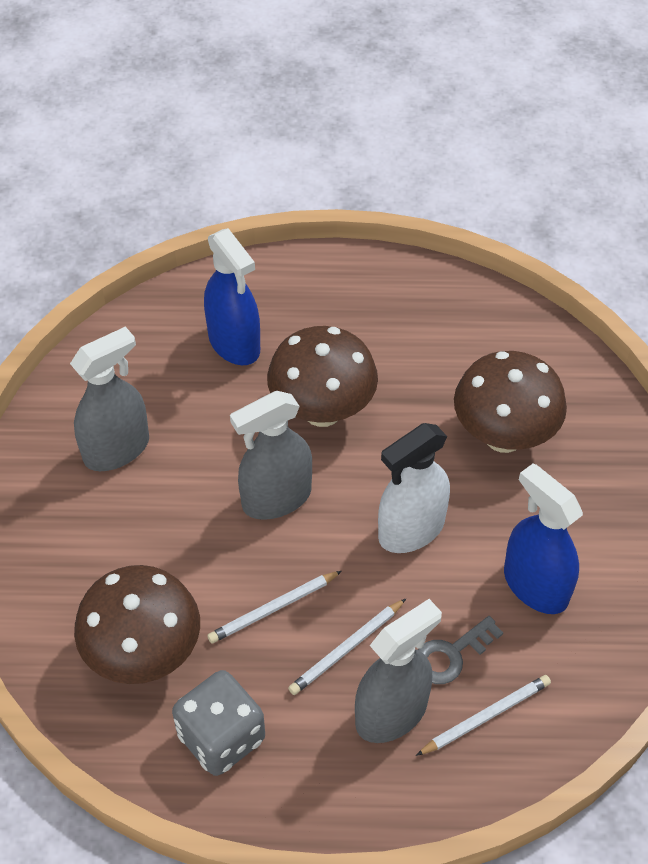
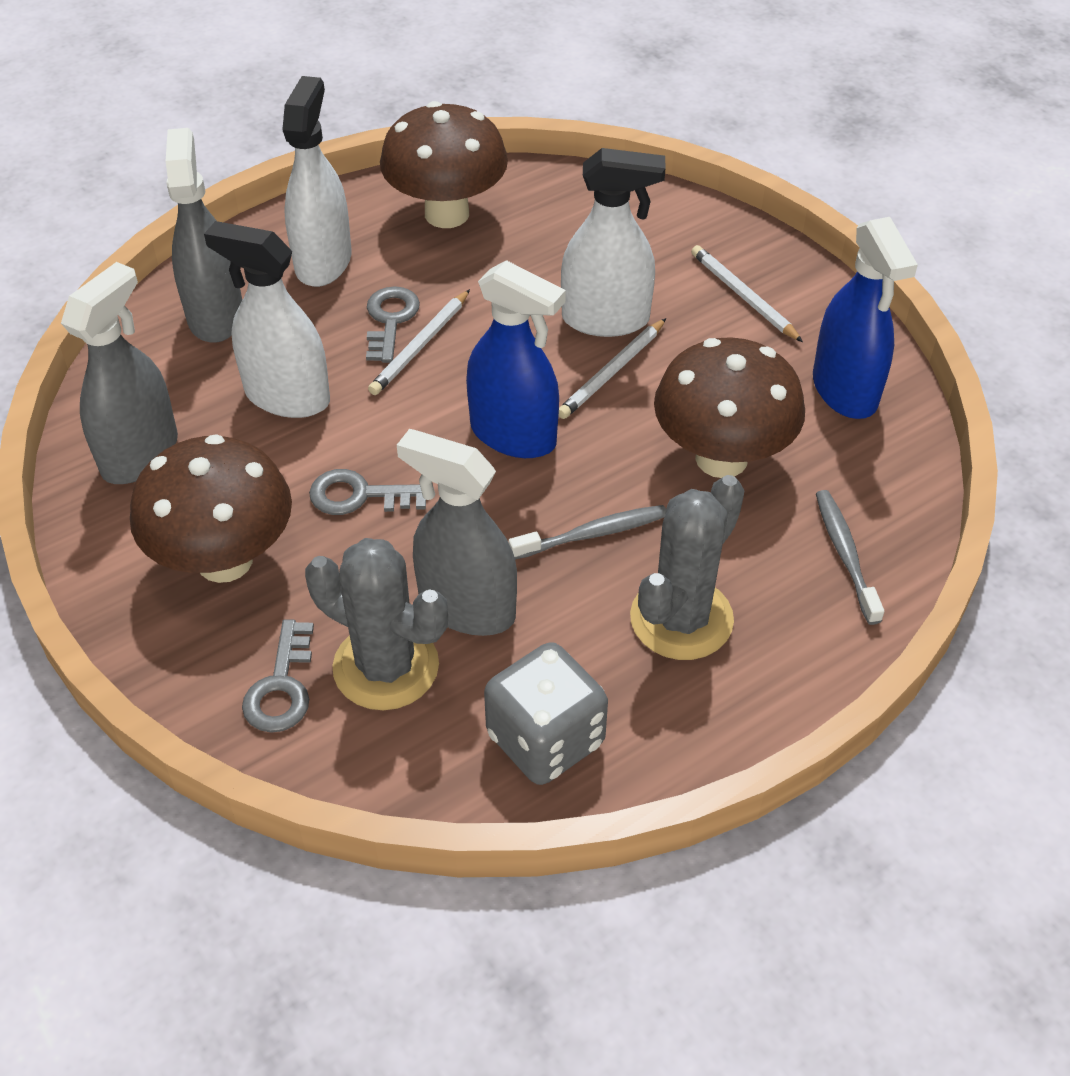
grey cactus: none = 0 -> [305,538,448,710] [630,475,745,660] = 2
grey key: [418,616,503,684] = 1 -> [242,619,314,733] [309,469,426,515] [366,286,420,363] = 3
grey toothbrush: none = 0 -> [509,505,666,559] [816,490,885,625] = 2
white spray bottle: [378,423,450,553] = 1 -> [204,221,330,418] [282,76,352,287] [561,148,666,337] = 3

